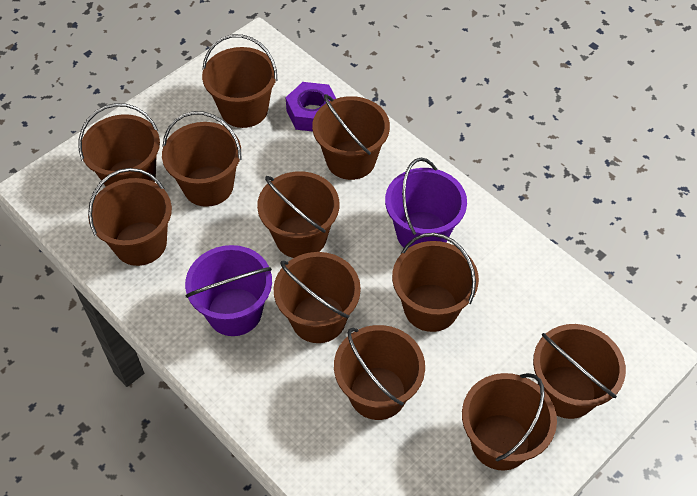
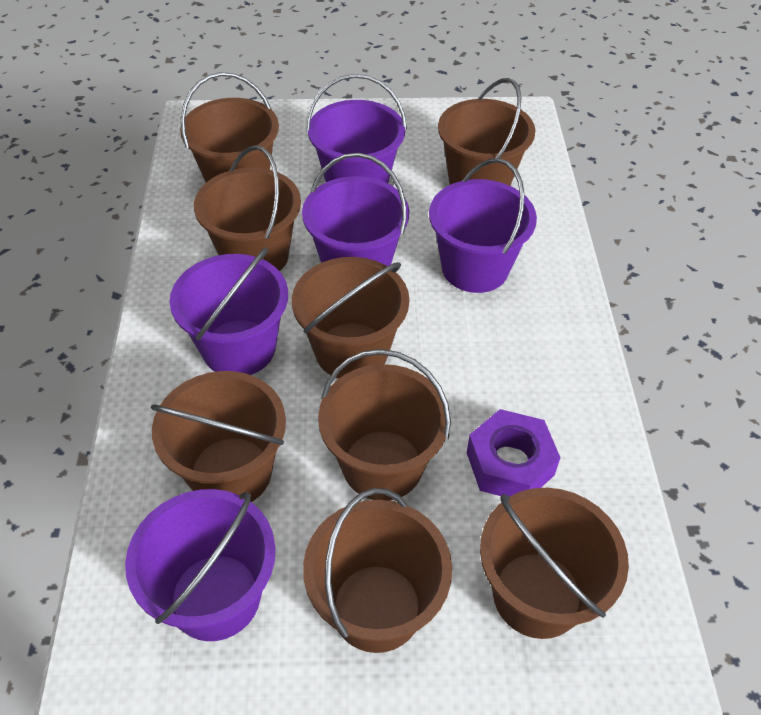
brown bucket: [79,103,160,186] [88,168,172,266] [162,111,242,207] [202,34,277,128] [257,171,339,258] [274,252,361,343] [312,94,390,180] [334,325,425,420] [392,233,479,332] [462,373,557,470] [533,324,626,419] = 11 -> [151,371,286,502] [180,72,279,182] [194,145,301,271] [292,257,409,379] [303,488,452,653] [318,349,451,501] [438,78,535,186] [480,488,629,639] = 8
purple bucket: [185,245,272,336] [385,158,467,247] = 2 -> [125,489,276,641] [170,247,288,375] [302,153,409,266] [306,74,407,183] [429,158,537,293] = 5

